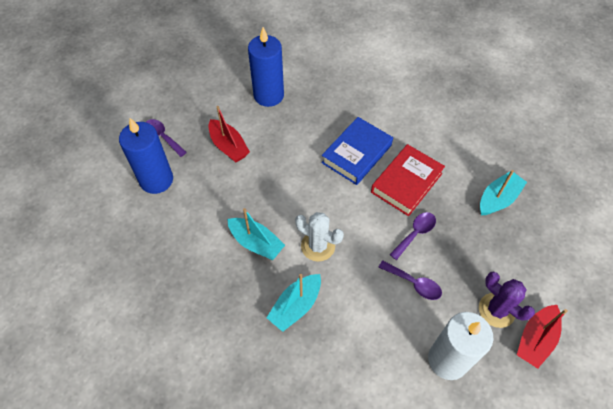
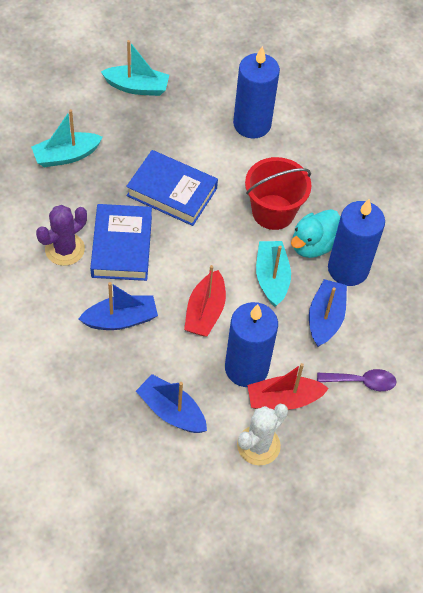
blue boat: none = 0 -> [79,282,158,330] [136,374,207,433] [309,279,347,347] = 3
blue book: [321,117,393,185] = 1 -> [90,204,152,281] [126,150,218,226] = 2
blue candle: [119,118,173,194] [248,27,284,107] = 2 -> [225,302,278,387] [233,46,280,139] [328,199,385,286] = 3
purple spoon: [146,119,187,157] [378,260,442,300] [389,212,436,260] = 3 -> [317,369,397,391] = 1
red book: [371,144,445,216] = 1 -> none = 0
red bucket: none = 0 -> [245,157,312,230] = 1
turquoise duck: none = 0 -> [291,209,340,258] = 1
white candle: [428,312,493,380] = 1 -> none = 0

